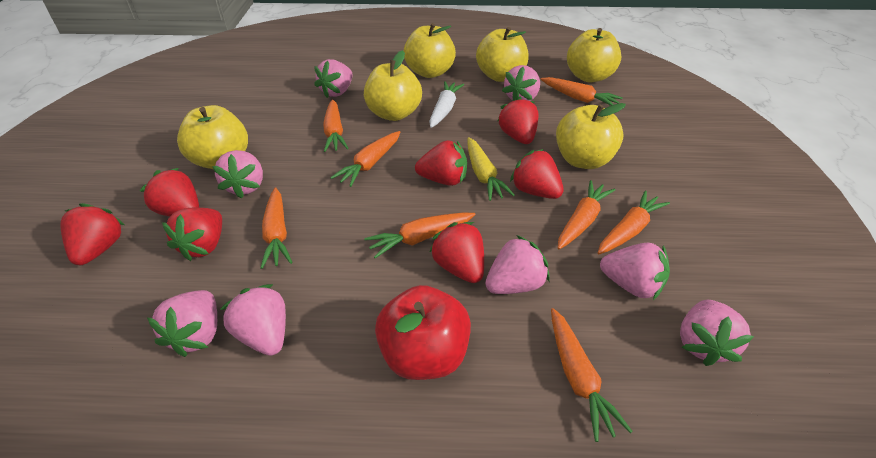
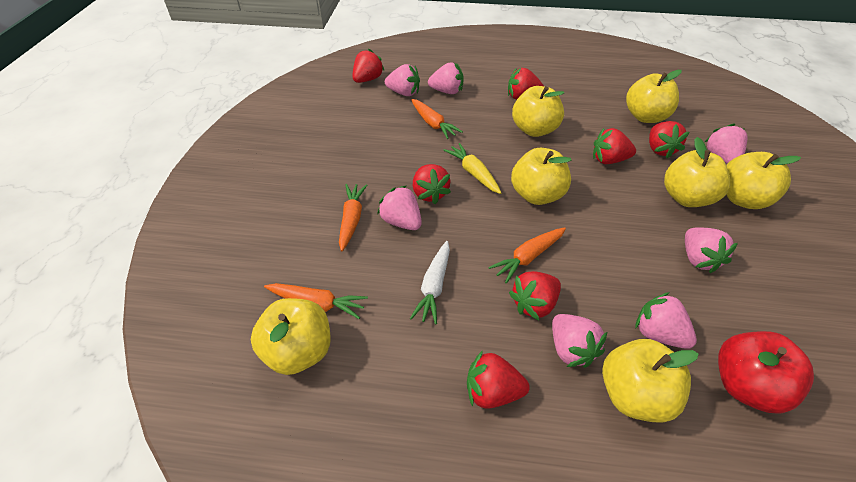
orange carrot: [260,187,293,269] [323,100,349,152] [330,131,401,187] [364,213,476,258] [540,77,623,106] [551,308,633,442] [558,180,616,249] [598,191,670,254] = 8 -> [264,283,368,319] [339,184,367,251] [411,99,463,139] [488,227,566,284] = 4
pink strawberry: [147,290,217,357] [212,150,263,199] [220,284,286,356] [314,59,352,98] [485,235,550,294] [502,65,540,101] [600,243,670,300] [680,300,754,366] = 8 -> [377,186,422,230] [385,64,420,96] [428,62,464,94] [552,314,607,368] [635,292,697,349] [685,228,738,273] [705,124,748,164] = 7
yellow apple: [177,105,248,169] [364,50,422,121] [404,23,456,78] [476,27,529,82] [556,103,626,169] [567,28,621,82] = 6 -> [251,298,331,375] [511,148,571,205] [512,86,564,137] [602,339,699,423] [626,70,682,123] [664,137,730,207] [726,152,801,209] = 7

